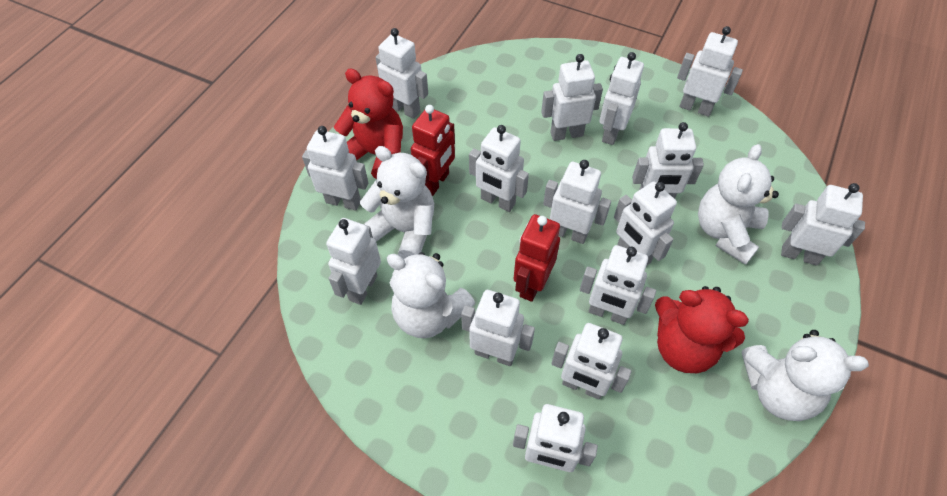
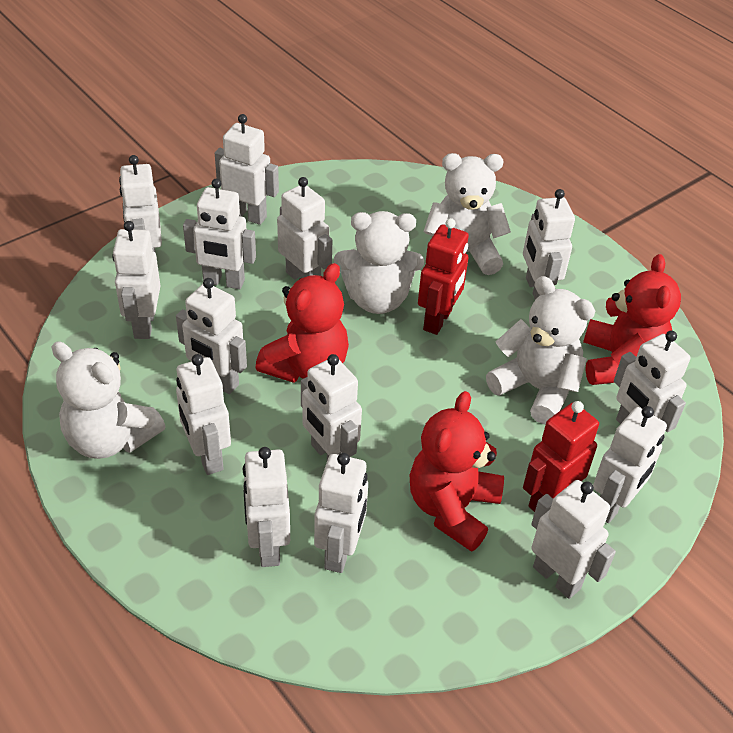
red teddy bear: [334,69,403,179] [655,286,749,373] = 2 -> [256,263,349,383] [410,391,504,552] [583,254,681,385] = 3
white robot: [302,126,368,210] [326,218,381,305] [376,28,428,119] [461,290,535,366] [469,125,529,212] [513,404,598,472] [541,54,603,141] [543,160,611,244] [552,323,632,400] [580,245,656,325] [600,52,644,145] [614,182,677,265] [632,122,704,199] [677,26,743,117] [781,183,865,266] = 15 -> [112,221,160,339] [119,155,162,252] [176,278,247,394] [176,354,231,475] [183,178,256,289] [215,114,279,225] [243,447,290,567] [277,177,332,280] [301,354,362,460] [314,453,368,573] [523,189,575,300] [531,480,616,599] [593,406,667,523] [614,331,690,432] = 14

